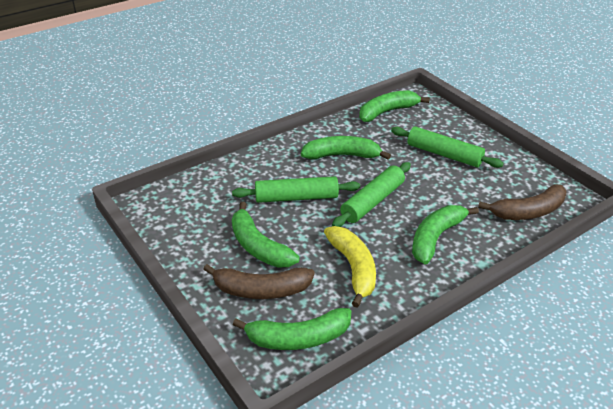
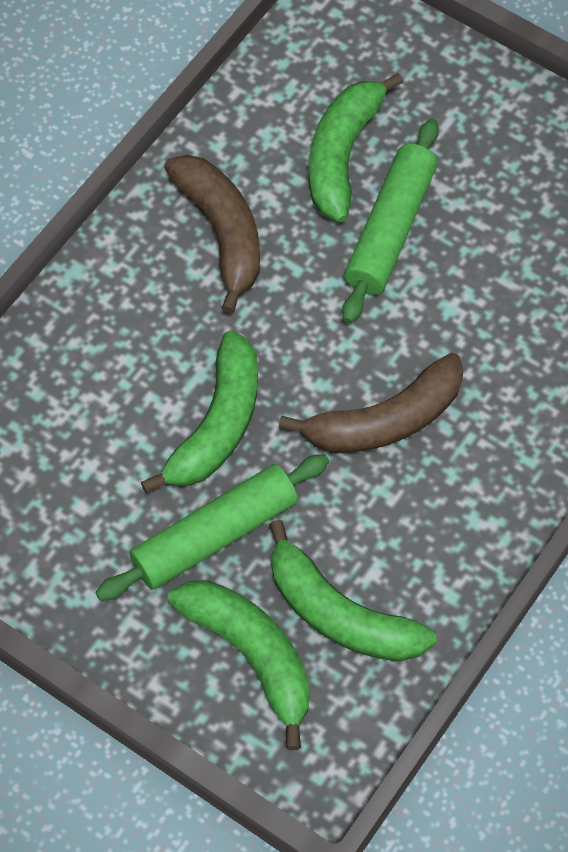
green banana: [232,202,300,268] [233,308,352,350] [301,136,391,160] [359,90,430,122] [412,205,479,264] = 5 -> [141,330,258,493] [168,580,310,750] [269,520,437,662] [309,73,403,222] = 4
green rolling pin: [232,176,360,203] [332,162,411,227] [391,126,504,168] = 3 -> [95,454,329,601] [342,119,439,323] = 2
yellow banana: [324,226,376,308] = 1 -> none = 0

